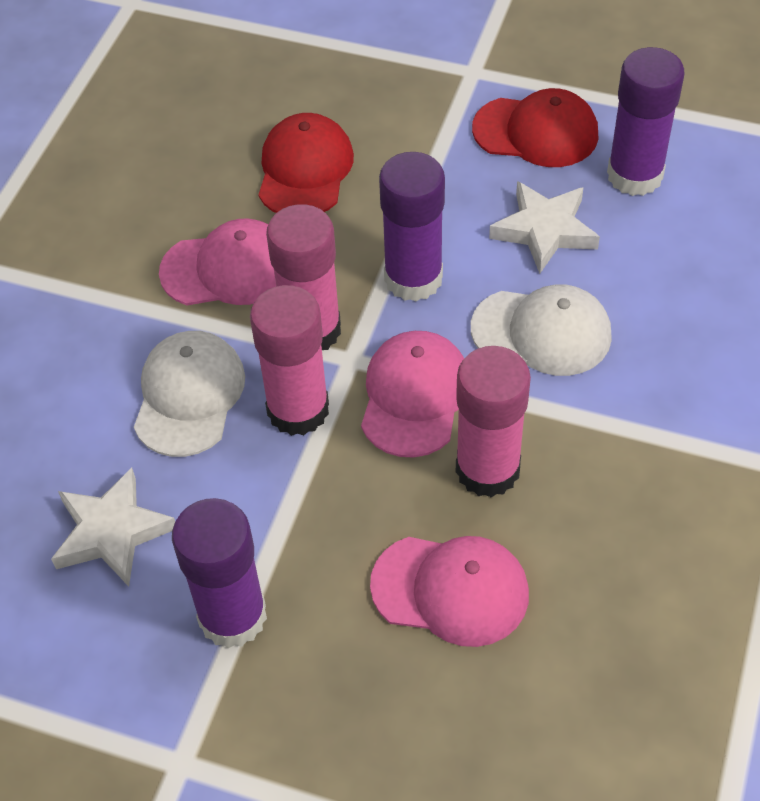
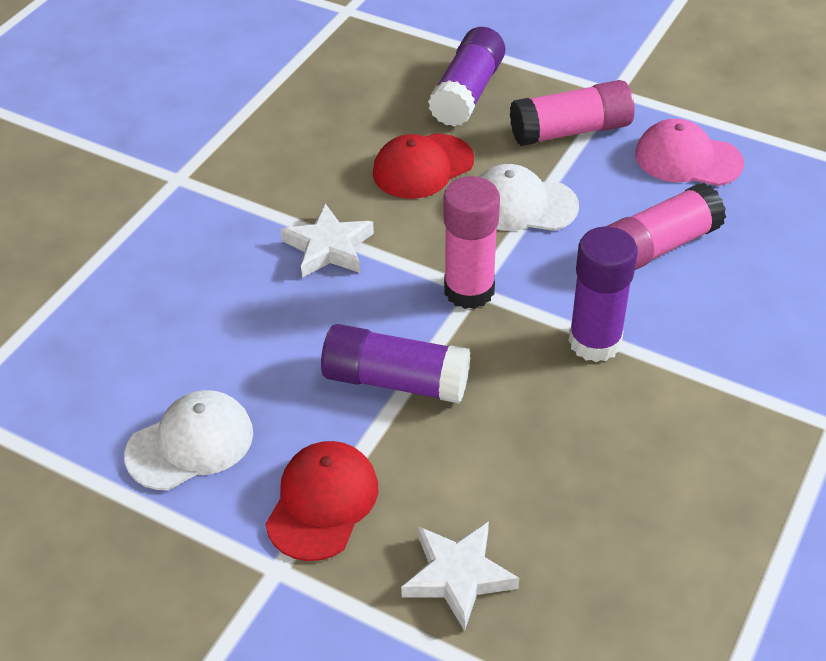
pink cap: [159,219,276,305] [361,331,464,457] [370,536,529,647] = 3 -> [635,119,744,186] = 1

